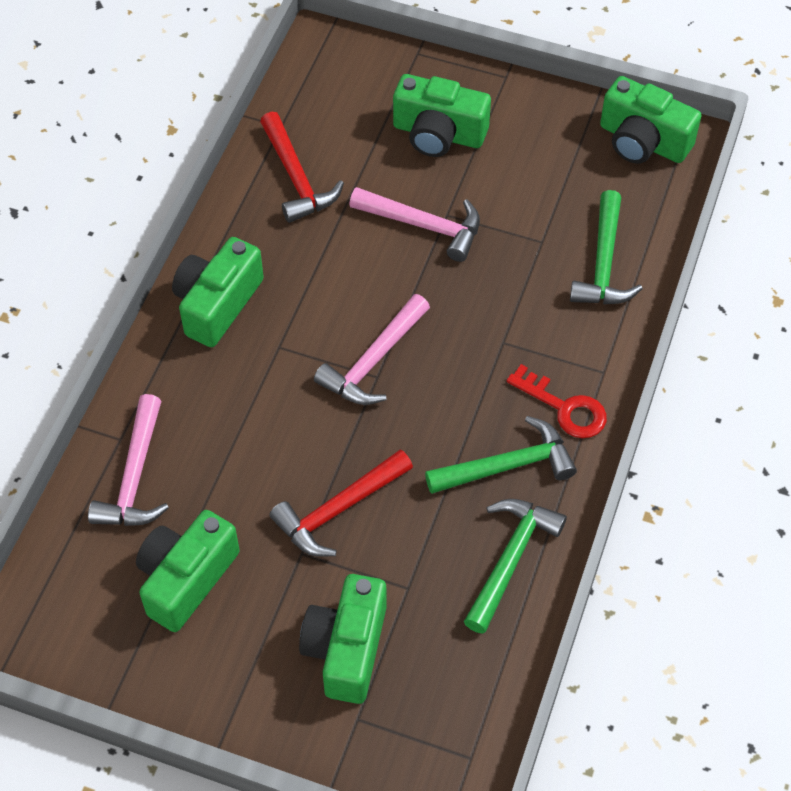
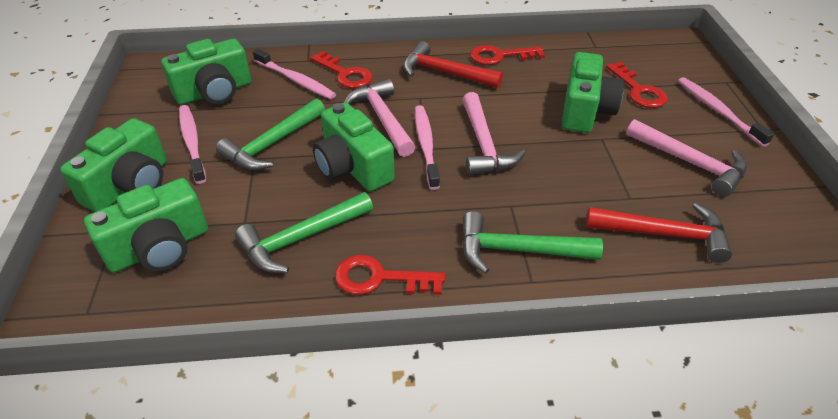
pink toothbrush: none = 0 -> [179,105,206,184] [253,49,336,99] [415,105,440,190] [678,77,774,147] = 4
red key: [507,364,607,438] = 1 -> [310,51,373,88] [335,255,445,295] [470,45,545,65] [606,62,667,108] = 4

